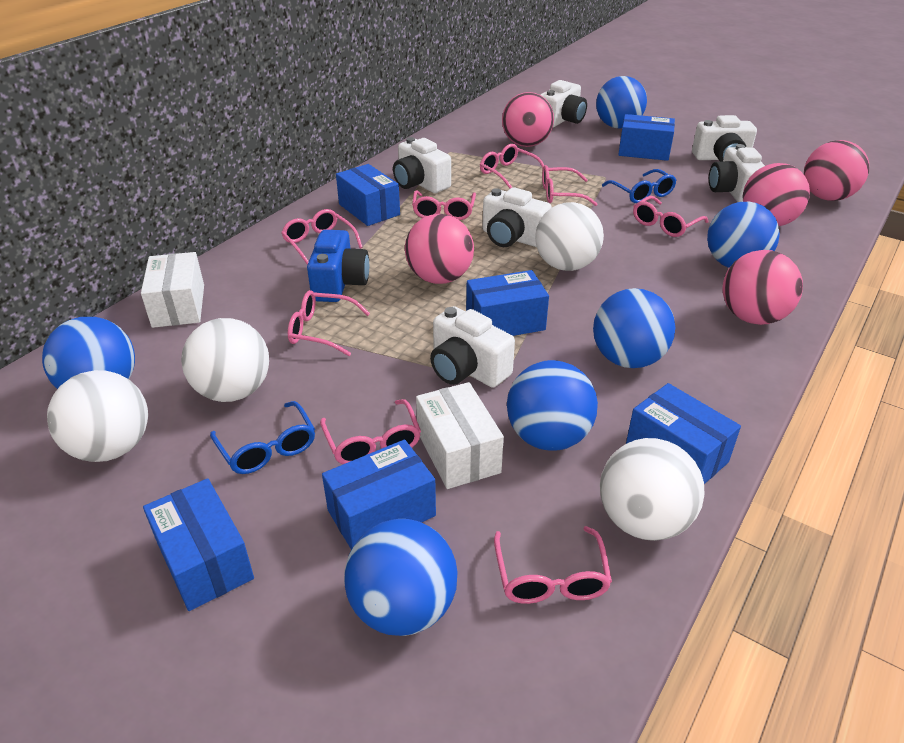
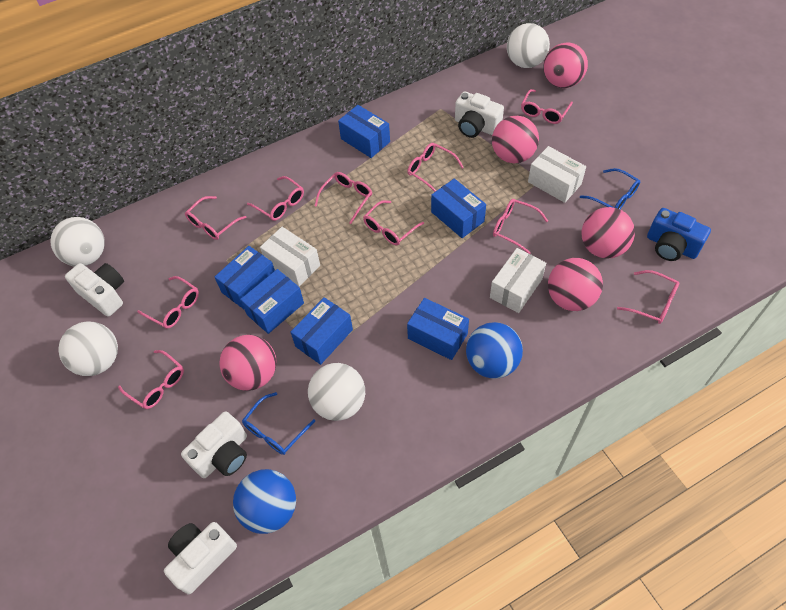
blue ball: [42,317,135,389] [344,519,458,636] [507,360,598,451] [593,288,675,368] [596,76,647,129] [707,202,780,268] = 6 -> [233,469,296,534] [466,322,523,379] = 2
pink glasses: [281,209,363,264] [288,290,370,356] [320,399,421,464] [412,190,476,220] [480,144,544,188] [494,526,612,604] [542,165,597,206] [633,196,708,237] = 8 -> [118,350,184,409] [137,276,199,329] [185,196,247,240] [247,176,304,221] [314,172,372,224] [363,200,424,245] [407,143,464,192] [493,199,548,254] [521,89,573,124] [617,270,679,324] = 10
white box: [141,252,204,328] [416,382,504,489] = 2 -> [260,227,320,286] [490,248,546,313] [528,146,586,203] = 3
white camera: [393,137,451,193] [430,306,515,388] [482,187,552,247] [540,80,587,127] [692,115,757,162] [709,144,765,202] = 6 -> [65,263,124,317] [164,522,237,594] [181,411,247,478] [455,91,504,138] = 4

